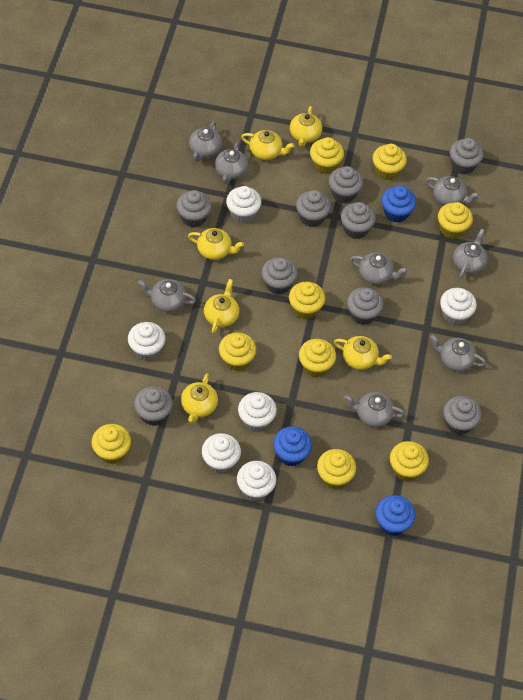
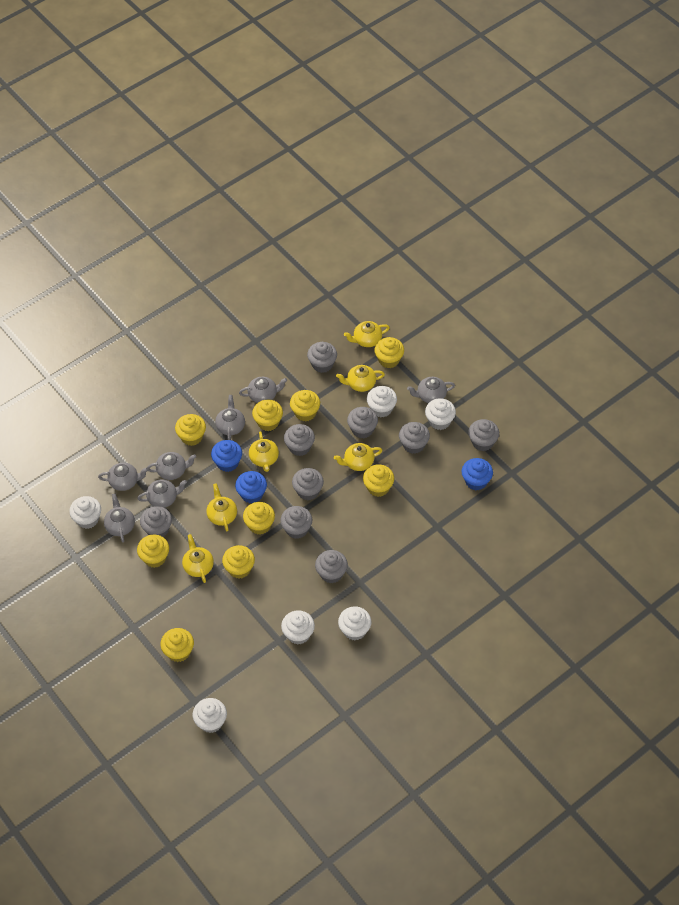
grey teapot: [138,279,196,312] [189,121,222,161] [215,142,248,184] [344,392,405,427] [350,252,407,285] [426,176,479,205] [430,335,486,372] [453,229,488,278] = 8 -> [98,463,148,491] [104,493,135,542] [137,479,187,508] [147,452,196,480] [215,395,245,440] [239,377,287,403] [407,377,455,403] = 7

